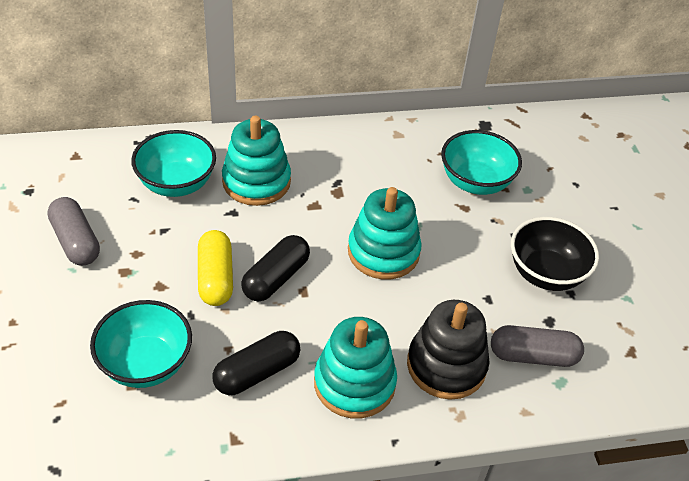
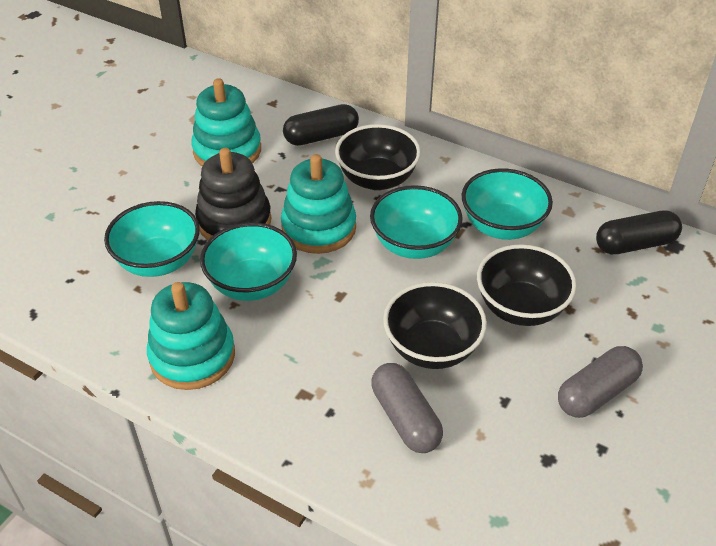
black bowl: [511,217,599,291] = 1 -> [335,124,421,190] [383,282,487,369] [477,244,577,326] = 3
turquoise bowl: [90,300,192,388] [131,130,216,197] [441,130,522,195] = 3 -> [104,201,200,277] [200,223,297,301] [370,185,463,259] [461,168,553,240] = 4
yellow capsule: [198,230,233,306] = 1 -> none = 0

